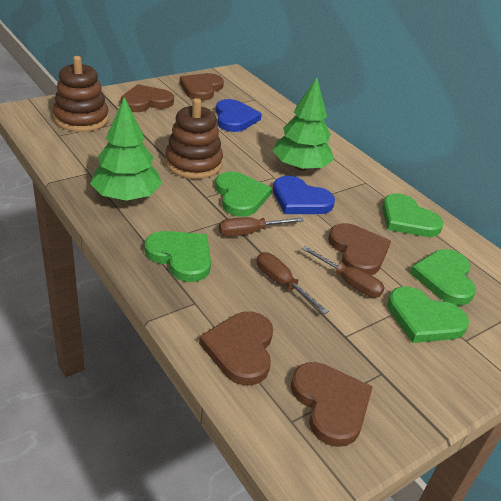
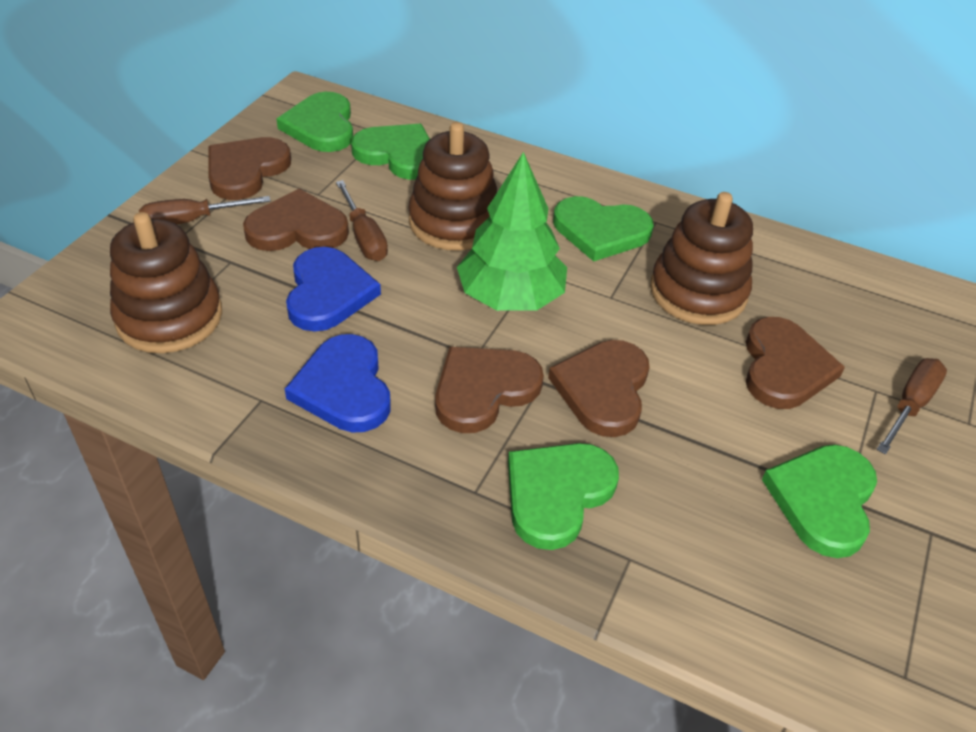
brown stacking toy: [53,56,109,132] [165,98,223,179] = 2 -> [110,212,222,353] [408,122,497,251] [650,192,753,325] = 3
green tree: [90,97,162,201] [272,77,334,171] = 2 -> [457,152,567,311] = 1

